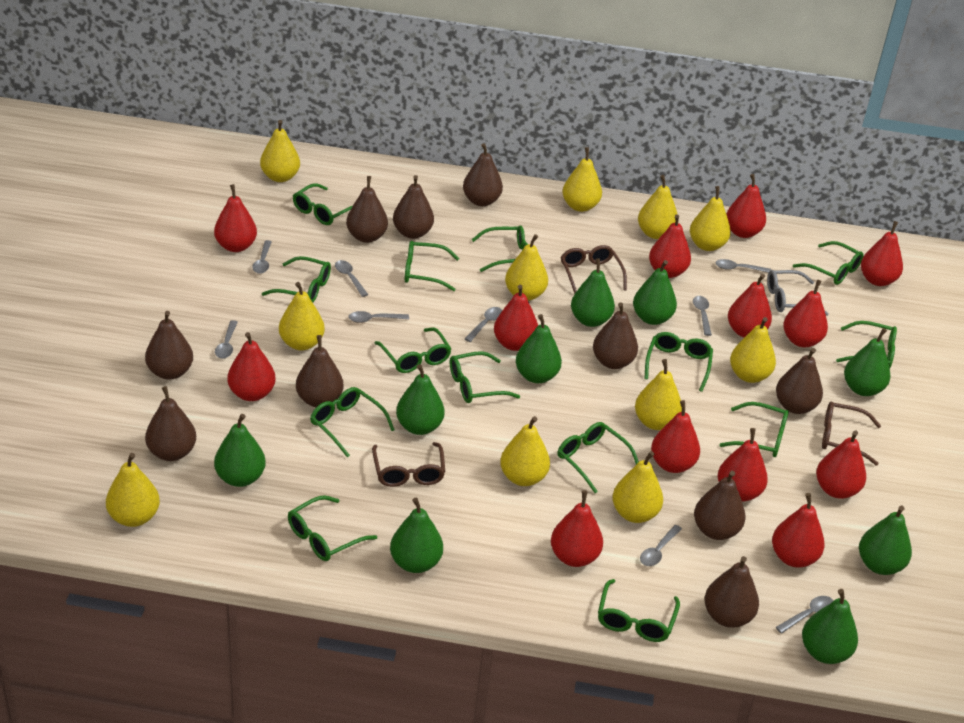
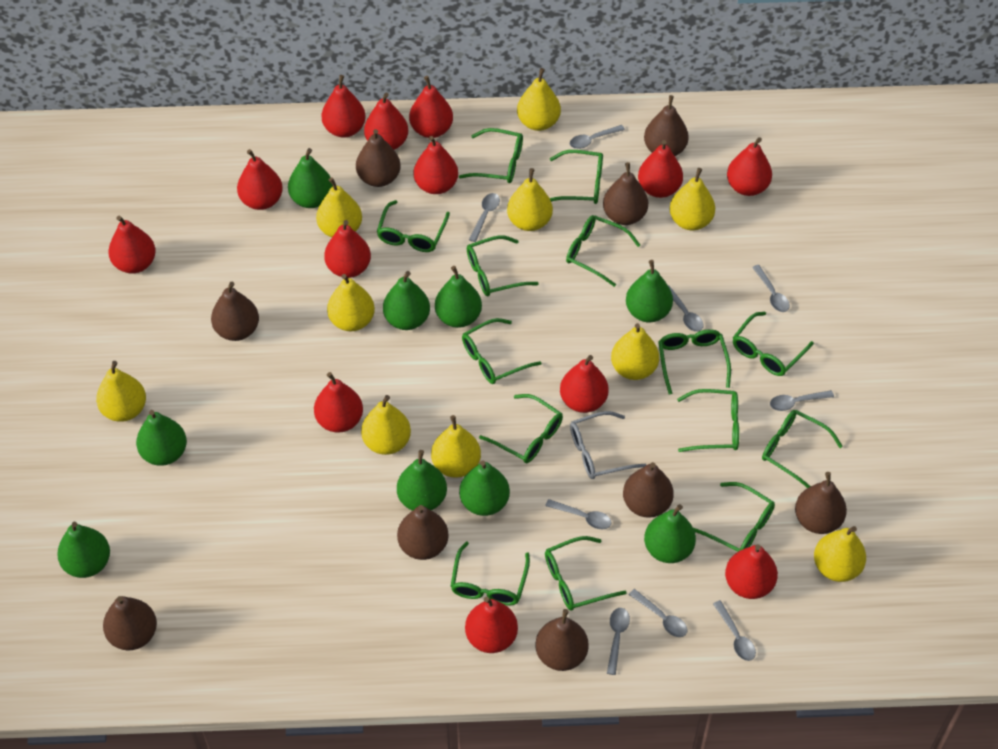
brown glasses: [372,442,445,487] [561,245,627,294] [822,402,881,466] = 3 -> none = 0
brown pear: [145,311,193,380] [145,386,196,461] [296,335,343,407] [346,176,388,243] [393,175,434,239] [463,143,503,206] [593,302,638,369] [694,471,745,540] [704,556,759,628] [776,348,823,414] = 10 -> [103,596,157,650] [211,282,259,341] [356,129,401,187] [397,505,449,560] [535,609,589,671] [603,162,648,225] [623,462,674,518] [644,95,689,156] [795,472,847,534] = 9
yellow pear: [106,453,160,527] [260,120,300,182] [279,282,325,350] [500,416,550,486] [505,234,548,301] [562,147,602,212] [612,451,663,523] [635,359,682,430] [638,175,677,239] [690,186,731,251] [730,317,776,383] = 11 -> [96,361,146,422] [316,177,362,237] [327,274,375,332] [361,395,411,455] [431,415,481,478] [507,168,553,231] [517,68,561,131] [611,323,659,380] [670,168,715,230] [814,526,866,582] = 10

